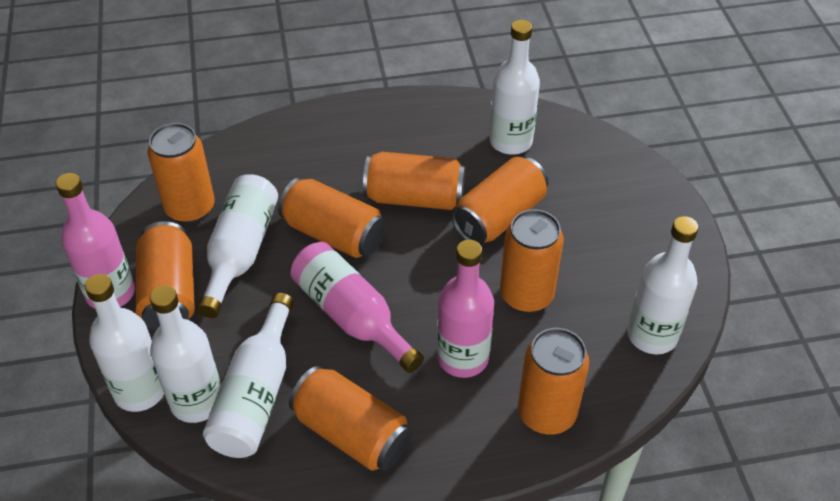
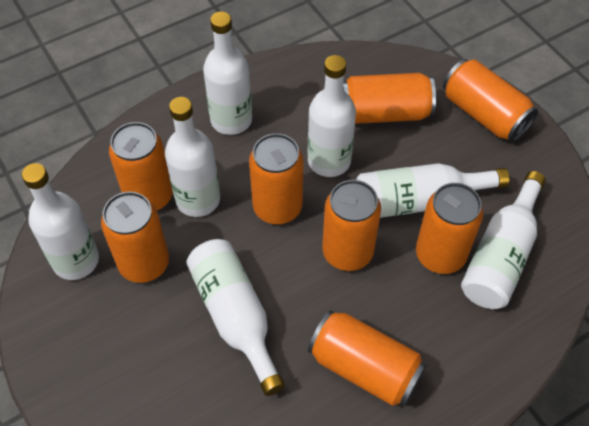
pink bottle: [56,173,135,309] [290,242,424,373] [437,240,494,378] = 3 -> none = 0
white bottle: [85,274,164,412] [150,285,221,423] [197,174,278,318] [203,293,294,458] [489,20,540,155] [627,216,698,354] = 6 -> [22,163,99,280] [165,97,220,217] [186,239,285,396] [203,12,252,135] [308,55,356,177] [356,163,510,218] [461,171,546,309] = 7

